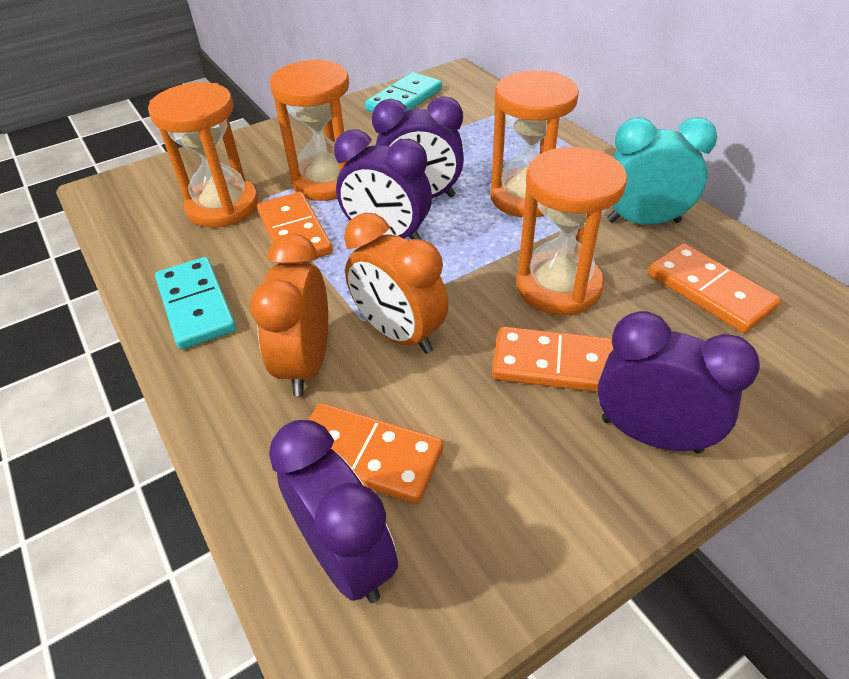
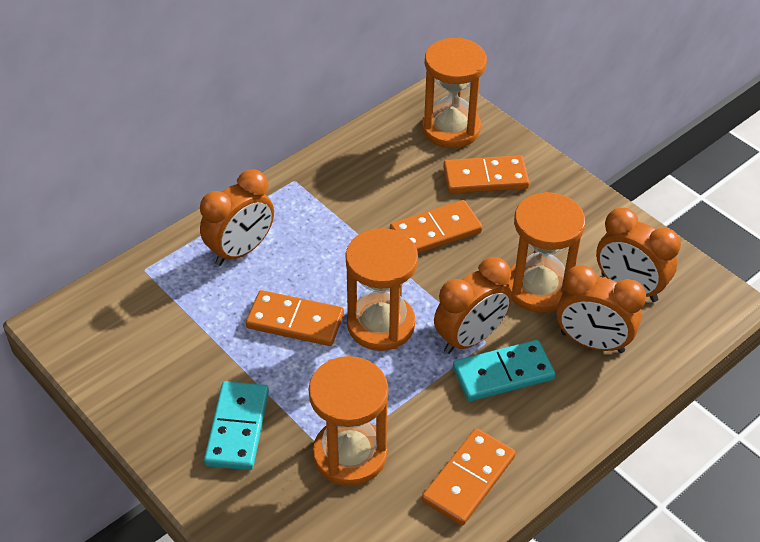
orange clock: [250,233,328,396] [344,213,449,354] = 2 -> [200,169,274,266] [434,257,512,354] [556,265,646,353] [596,208,681,302] = 4
purple clock: [269,420,398,603] [334,130,432,240] [372,96,464,198] [597,311,760,453] = 4 -> none = 0
turquoise clock: [607,117,717,225] = 1 -> none = 0

